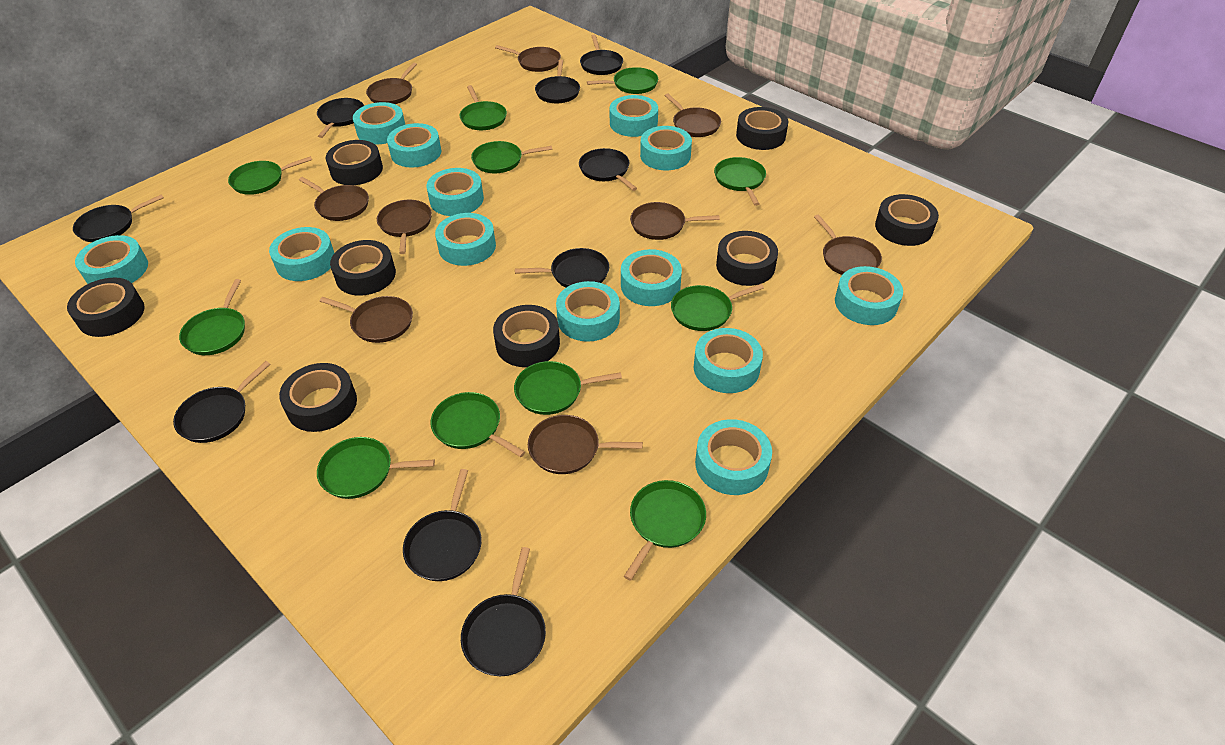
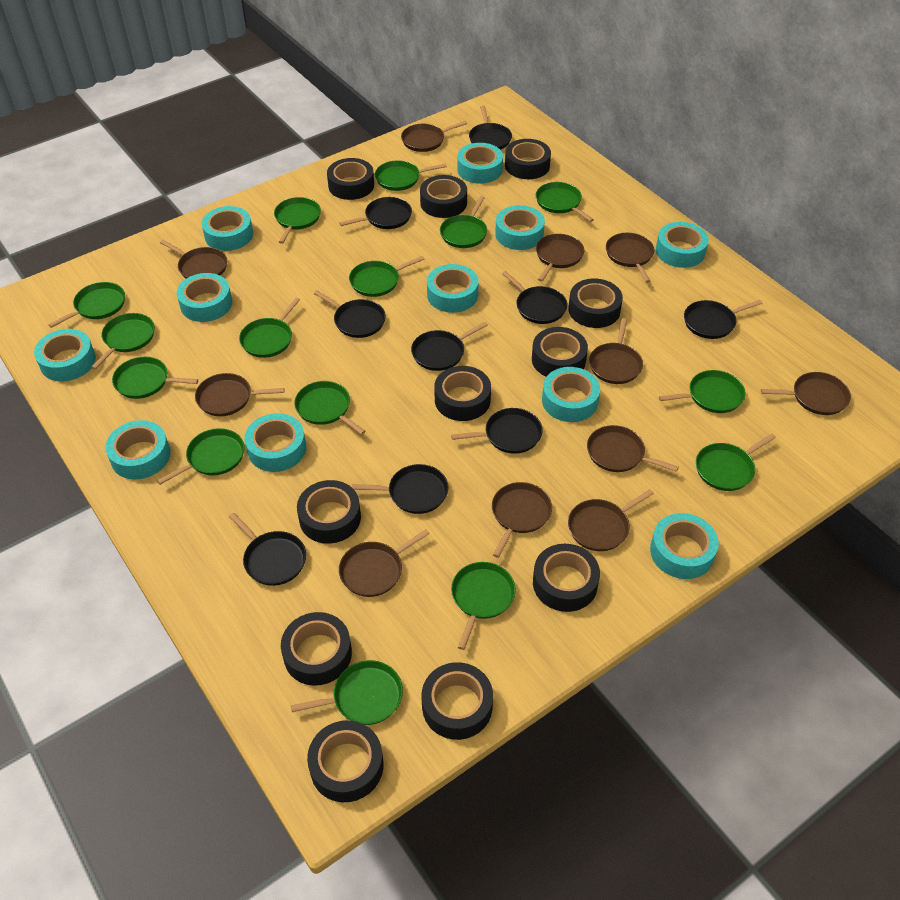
black tape: [67,278,145,337] [279,363,357,432] [326,140,383,185] [330,240,396,296] [493,305,560,367] [716,231,778,286] [736,107,788,150] [875,194,939,246] = 8 -> [281,612,352,686] [297,480,361,544] [307,720,383,802] [327,158,374,200] [420,175,467,218] [421,662,493,740] [434,366,491,421] [505,139,551,179] [532,327,588,377] [533,544,600,612] [568,278,623,328] = 11
brown pan: [299,177,369,221] [320,296,413,343] [366,63,417,104] [377,200,432,254] [495,45,561,72] [528,415,643,474] [630,202,720,240] [664,93,721,137] [814,215,882,275] = 9 -> [160,240,227,279] [195,373,284,416] [339,529,430,597] [401,121,467,152] [492,482,552,558] [536,234,585,282] [568,489,654,551] [587,425,679,472] [589,318,643,384] [606,233,655,283] [761,372,851,415] = 11
green pan: [179,279,245,355] [228,156,312,195] [317,437,435,499] [431,392,525,457] [460,85,507,130] [471,141,552,173] [514,361,622,415] [587,67,658,94] [624,480,706,581] [671,284,764,331] [714,157,766,206] = 11 -> [48,282,125,328] [91,313,155,369] [112,357,198,399] [157,428,244,485] [239,298,300,358] [274,197,321,244] [291,660,403,725] [294,381,366,435] [349,256,424,297] [375,160,447,191] [440,196,487,248] [451,562,516,650] [536,182,594,222] [659,370,746,413] [696,434,776,491] = 15
turquoise tape: [75,235,148,284] [269,227,334,281] [353,102,405,144] [387,123,441,168] [426,168,484,216] [435,213,496,266] [556,281,620,342] [609,95,658,137] [621,249,682,306] [640,126,692,170] [694,328,763,393] [695,419,772,495] [835,266,903,325] = 13 -> [34,329,96,382] [105,420,171,479] [177,273,232,322] [201,206,253,251] [244,413,306,472] [427,264,478,313] [457,143,503,184] [495,205,545,250] [542,367,600,422] [650,513,719,579] [656,222,709,268] = 11

